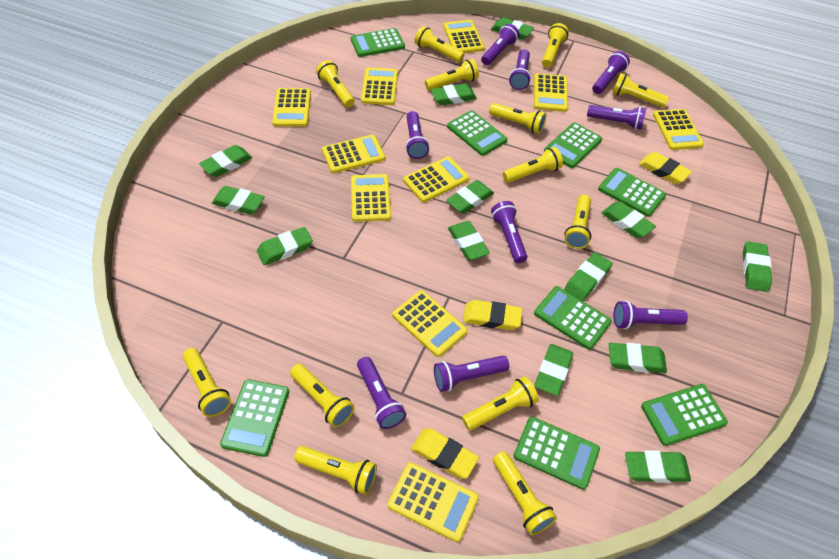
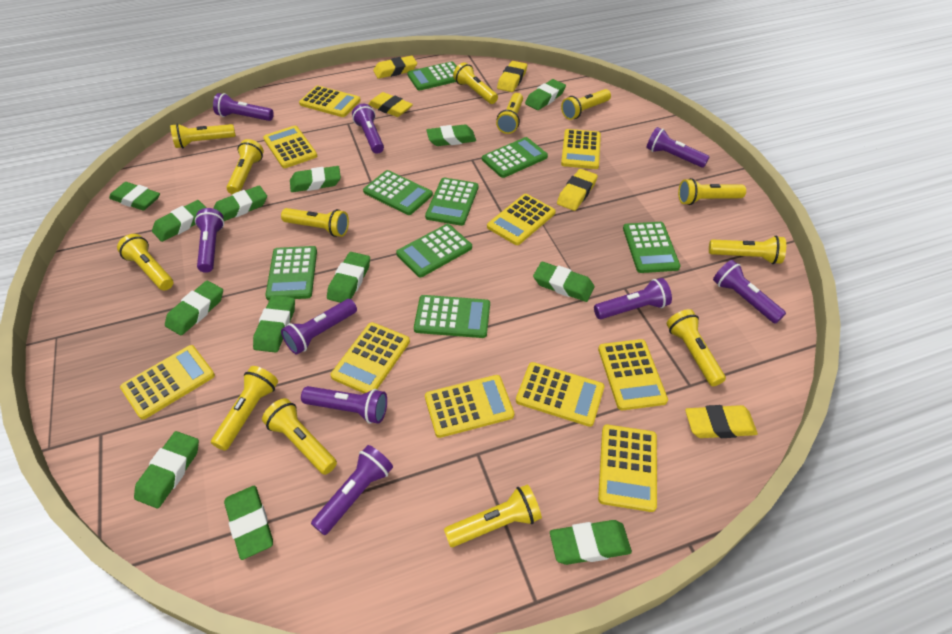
yellow eraser: [411,429,479,479] [463,300,522,330] [639,152,692,184] = 3 -> [368,92,413,117] [373,56,417,79] [497,61,527,92] [557,169,598,211] [685,405,758,438] = 5

